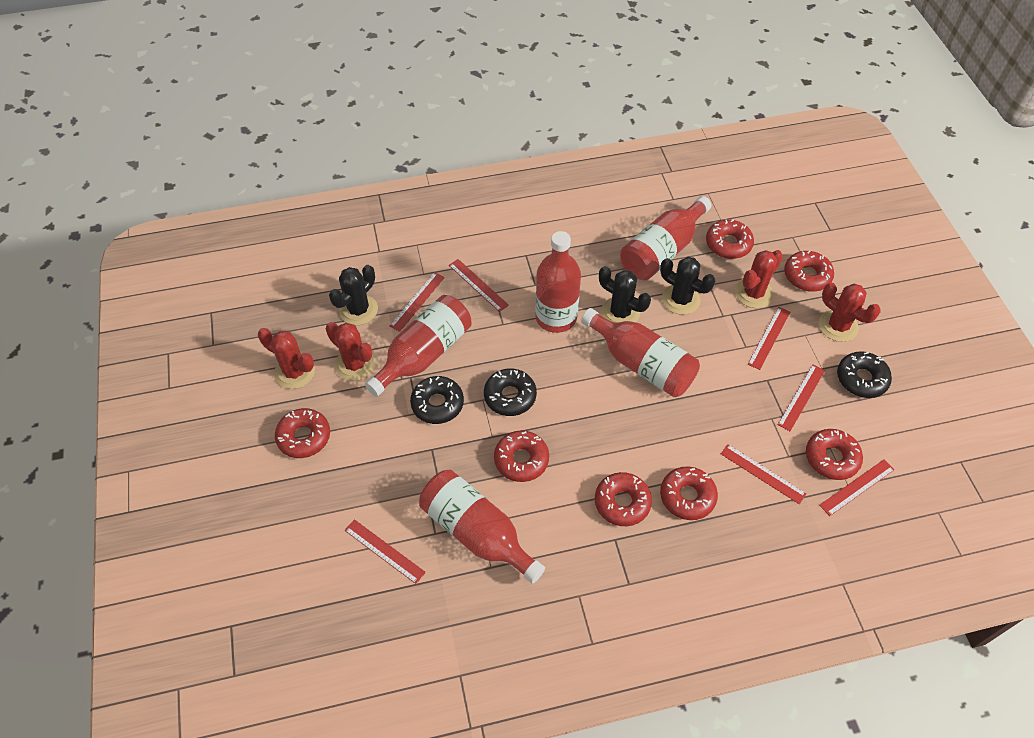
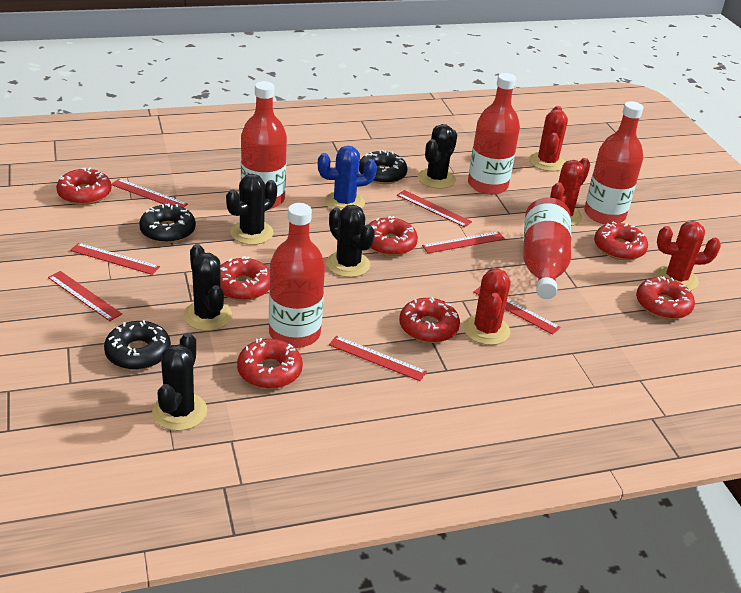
black cactus: [329,265,378,325] [599,266,651,323] [660,257,715,315] = 3 -> [152,333,207,431] [183,244,232,331] [226,174,277,245] [326,205,375,277] [418,124,457,189] = 5
blue cactus: none = 0 -> [318,146,377,210] = 1

